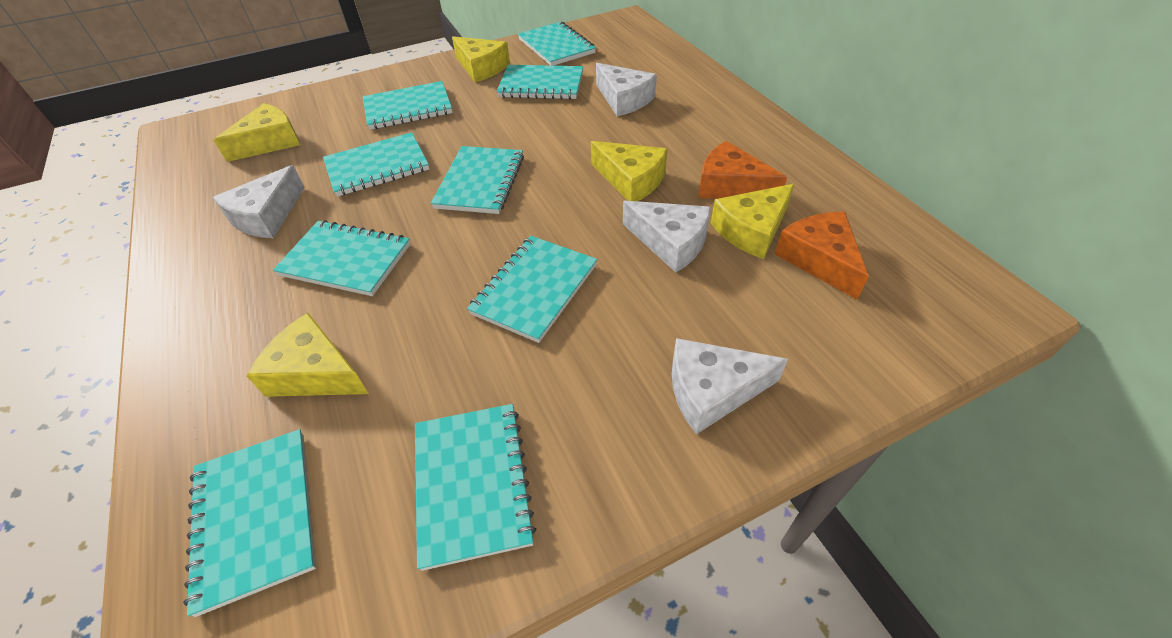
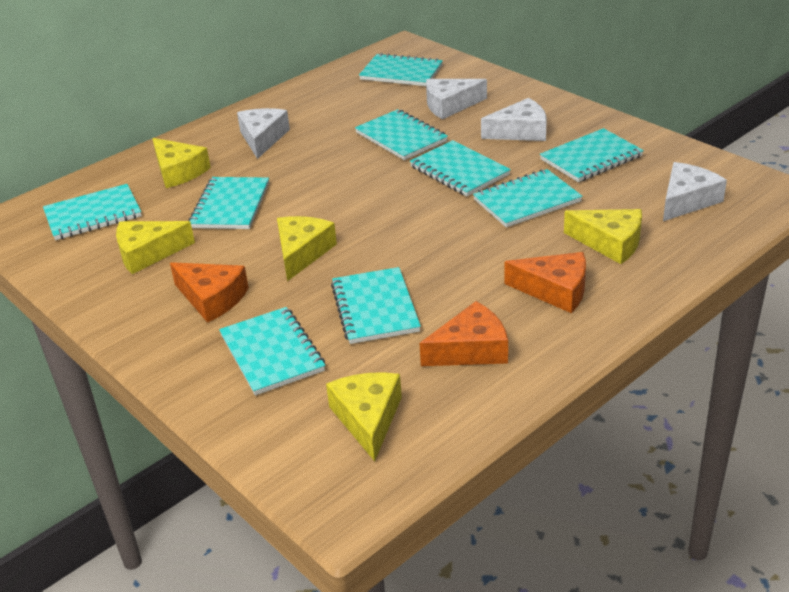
orange cheese: [698,141,787,199] [775,212,869,299] = 2 -> [170,262,249,323] [419,301,508,366] [504,252,586,313] = 3

